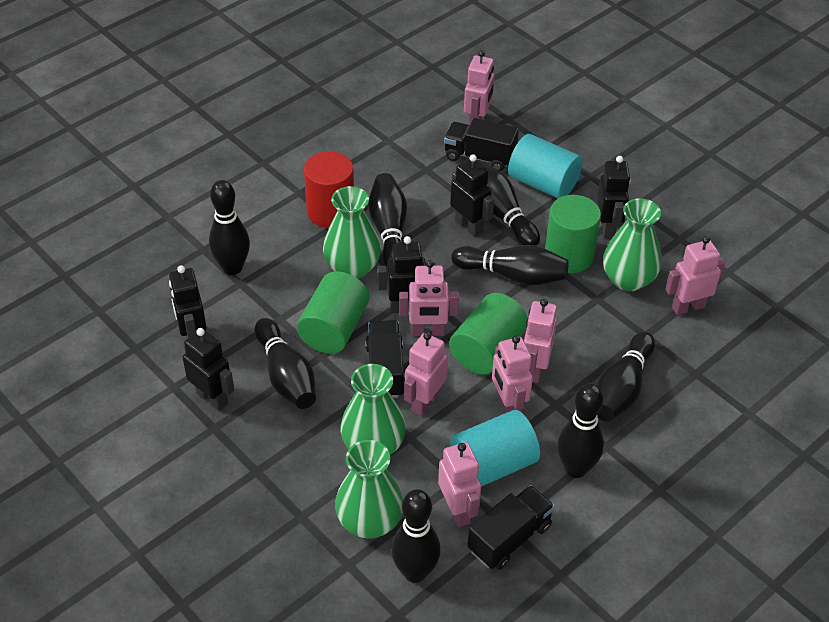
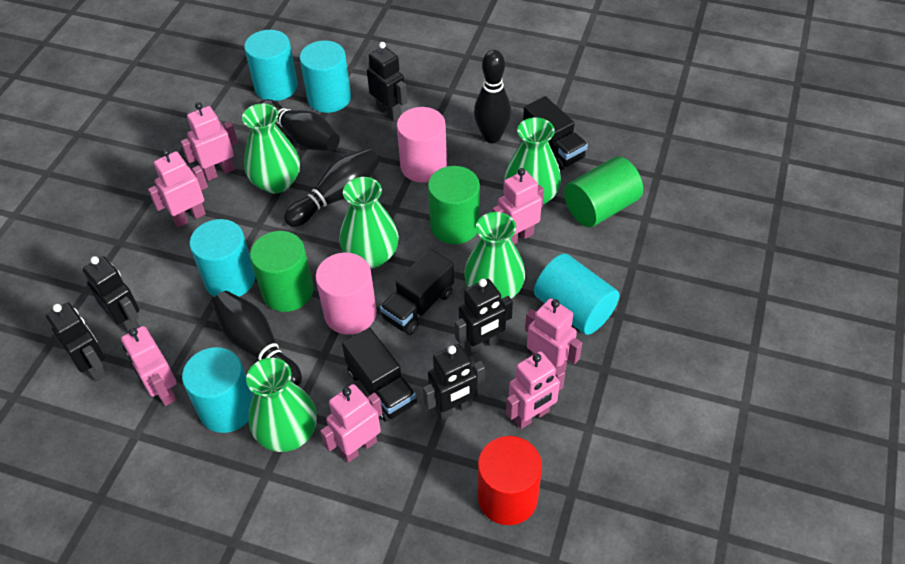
black bowling pin: [209,180,250,275] [254,318,316,409] [368,173,407,267] [391,489,440,583] [451,245,569,285] [476,160,540,246] [557,383,604,478] [596,332,655,421] = 8 -> [212,291,302,386] [259,99,340,151] [284,148,380,227] [474,50,511,143] = 4
green vase: [323,186,381,279] [335,440,403,538] [341,364,406,455] [603,198,662,291] = 4 -> [242,103,300,194] [246,358,317,452] [339,177,399,269] [464,212,525,299] [504,117,561,205] = 5
pink cylinder: none = 0 -> [316,252,377,335] [397,107,447,183] = 2
turquoise cylinder: [450,410,540,487] [508,134,582,198] = 2 -> [182,347,253,433] [189,219,255,297] [244,30,298,101] [299,40,351,113] [534,254,619,335] = 5

